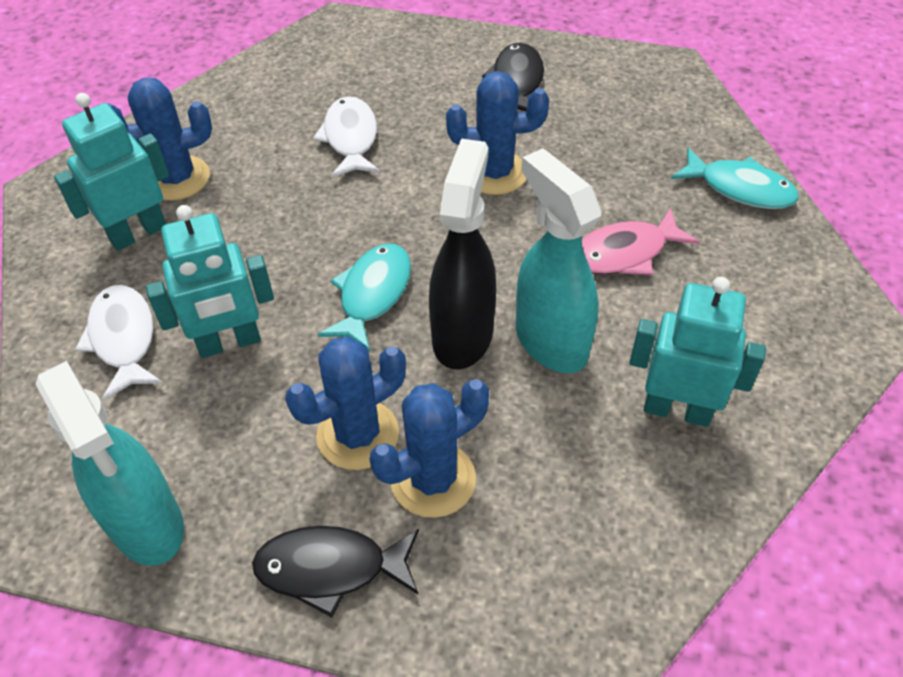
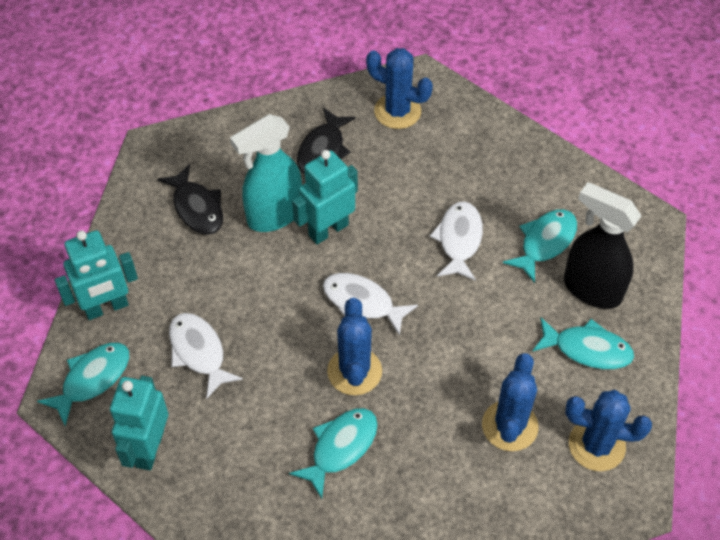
pink fish: [582,208,699,275] = 1 -> none = 0
turquoise fish: [317,244,411,352] [671,147,799,209] = 2 -> [37,343,129,426] [289,408,378,499] [503,209,577,283] [532,318,634,369] = 4
turquoise spray bottle: [36,361,184,566] [516,148,602,373] = 2 -> [230,114,302,232] = 1
white fish: [75,285,163,401] [313,96,380,178] = 2 -> [169,313,243,398] [323,273,418,336] [430,201,483,281] = 3

